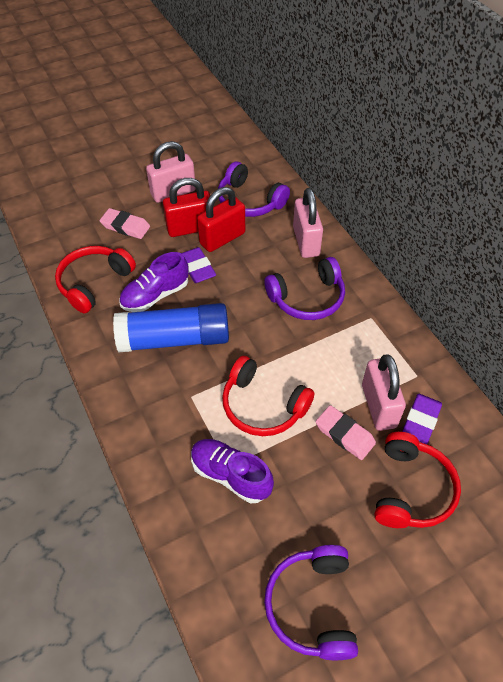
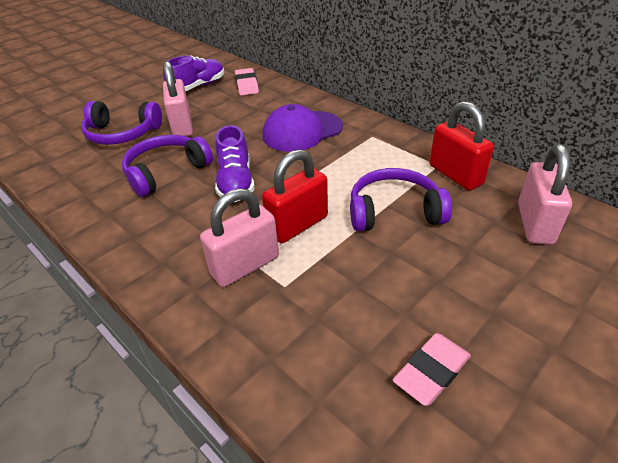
blue glue stick: [113,303,229,353] = 1 -> none = 0
purple cap: none = 0 -> [263,104,343,152] = 1
purple eraser: [181,247,216,283] [402,394,442,444] = 2 -> none = 0
red headphones: [55,246,136,313] [222,356,314,436] [374,432,461,528] = 3 -> none = 0

